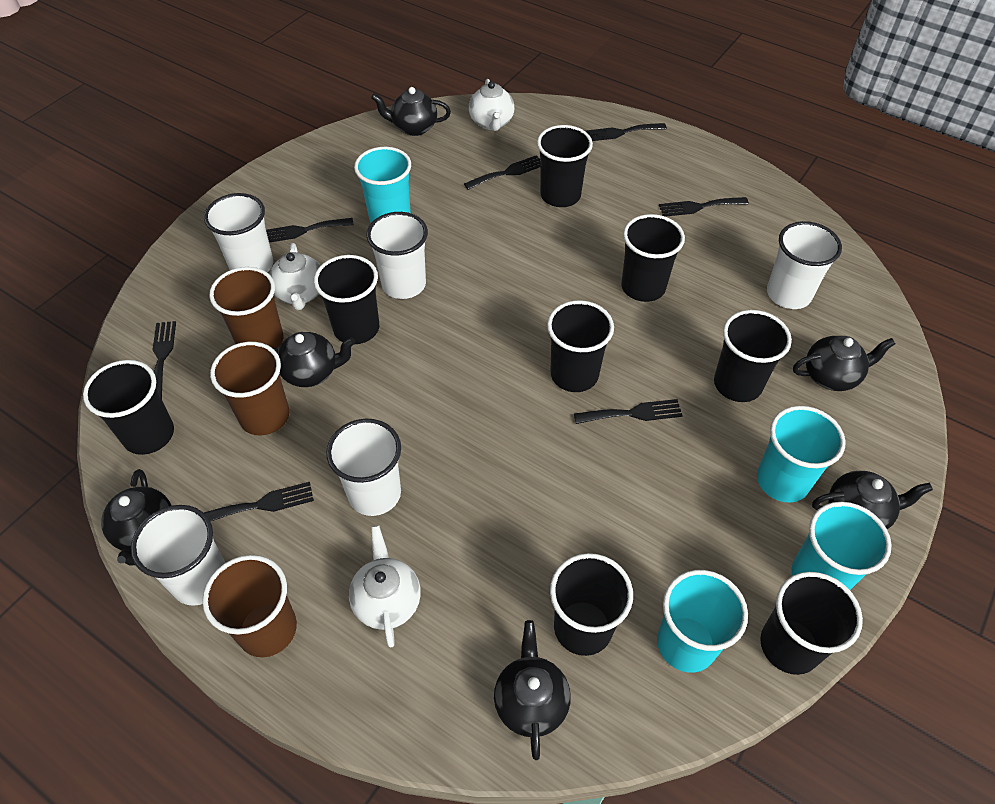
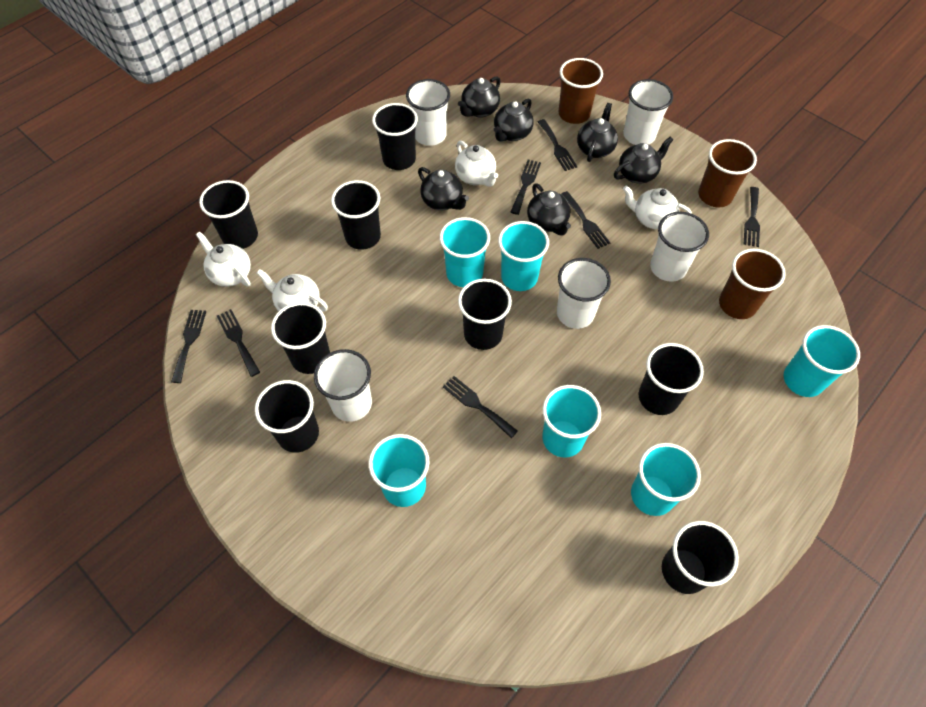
turquoise cup: [354,147,411,223] [657,570,748,673] [757,406,846,503] [792,502,892,590] = 4 -> [369,434,430,507] [440,217,490,287] [498,221,549,291] [542,385,601,457] [631,443,701,516] [784,325,860,397] = 6
white teapot: [269,243,320,310] [349,525,421,648] [469,79,514,131] = 3 -> [196,232,251,287] [257,269,328,312] [455,141,498,187] [623,186,692,229] = 4

